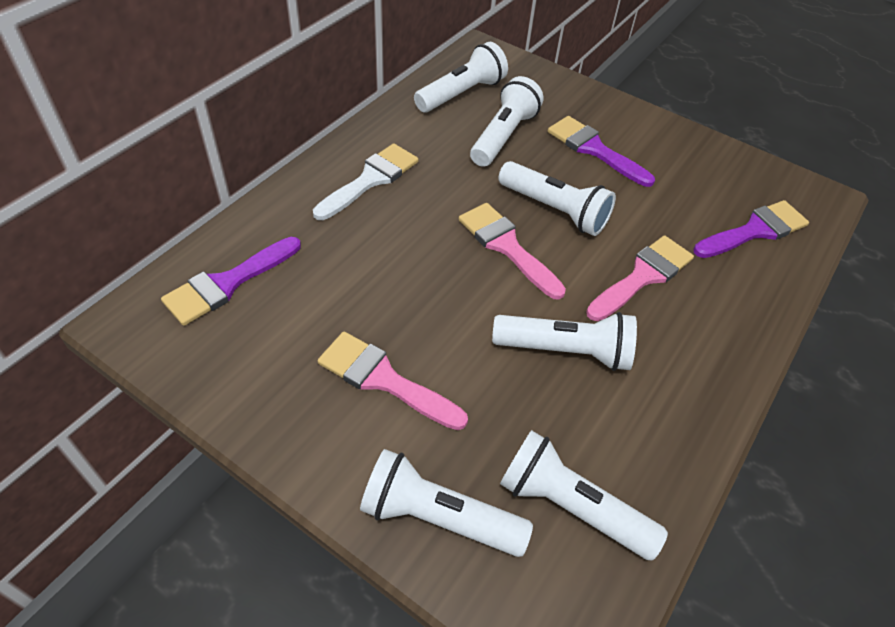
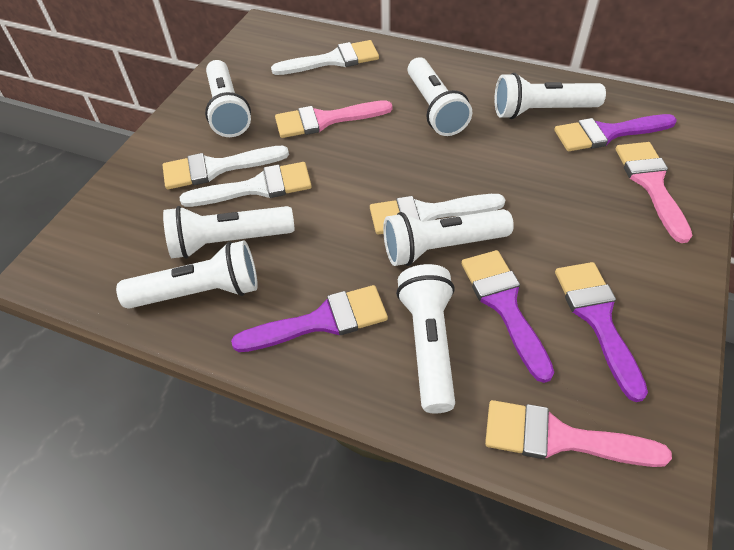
purple brush: [161,237,301,326] [548,116,655,187] [694,200,809,258] = 3 -> [231,285,388,352] [461,250,554,383] [554,114,677,151] [555,262,648,402] = 4
white brush: [313,143,418,220] = 1 -> [163,146,289,190] [180,162,312,207] [271,40,379,75] [370,194,505,235] = 4
white flashlight: [360,449,533,557] [414,42,508,112] [470,76,544,167] [492,312,637,371] [498,161,616,236] [500,430,668,560] = 6 -> [116,240,258,309] [163,206,294,259] [205,60,251,137] [383,209,514,266] [396,264,455,413] [408,57,472,136] [495,73,606,119] = 7

